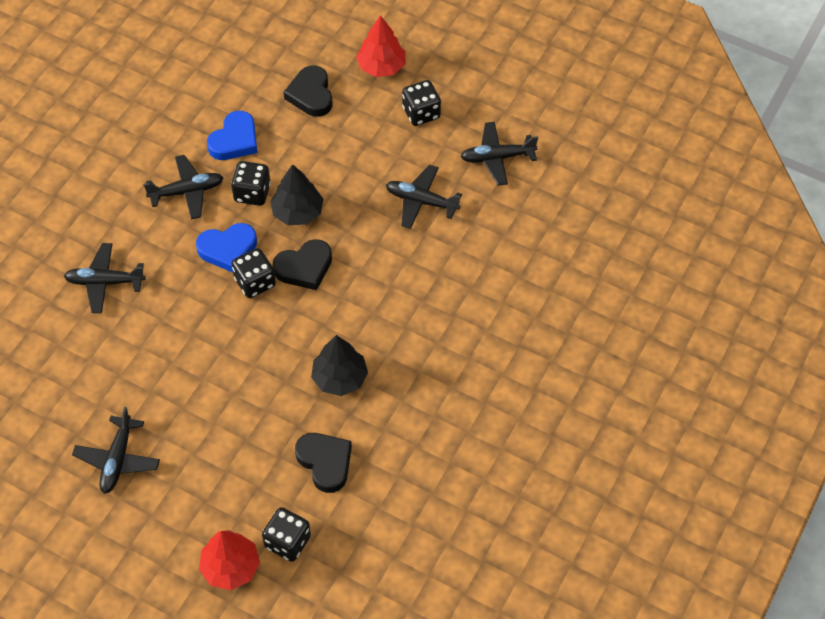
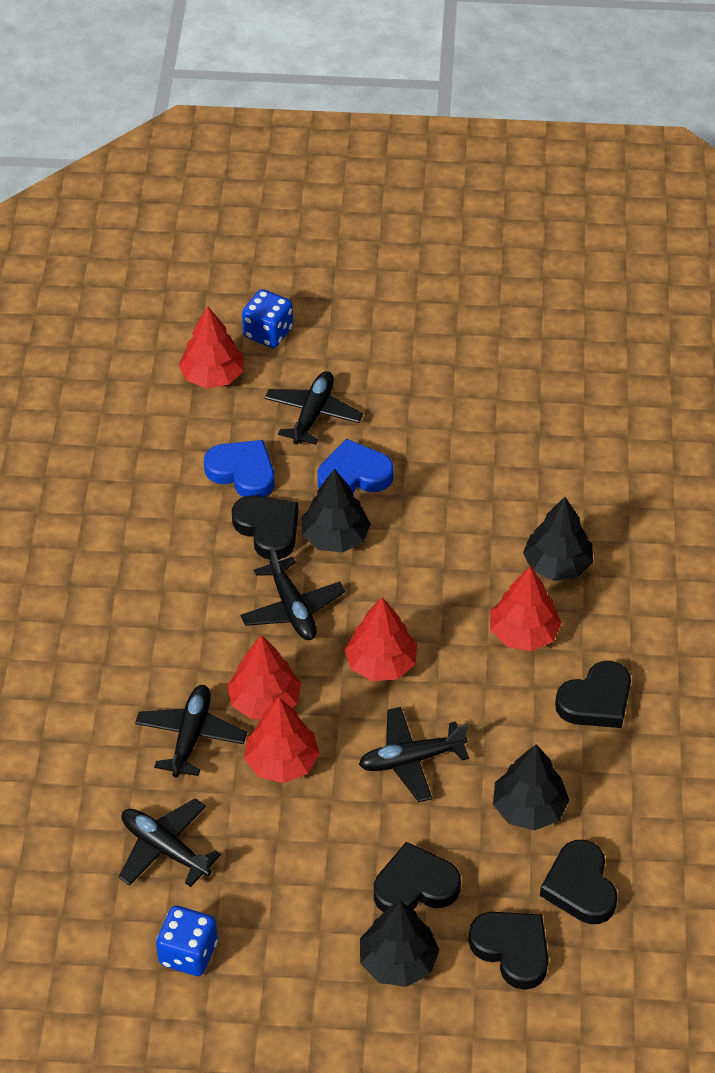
black dice: [231,161,271,206] [231,248,276,298] [262,507,311,562] [402,80,441,126] = 4 -> none = 0
black heart: [273,239,332,290] [284,66,333,117] [295,433,352,493] = 3 -> [232,495,298,560] [374,842,461,913] [469,912,549,990] [540,840,618,924] [555,661,631,728] = 5
black tree: [270,164,324,225] [311,335,368,396] = 2 -> [302,469,371,553] [360,901,440,987] [493,744,569,831] [523,497,593,581] = 4
blue dice: none = 0 -> [156,906,218,976] [242,289,293,348] = 2
red tree: [199,530,260,590] [356,15,406,77] = 2 -> [179,306,244,388] [227,635,301,719] [244,697,320,783] [344,597,417,681] [490,566,562,651] = 5

